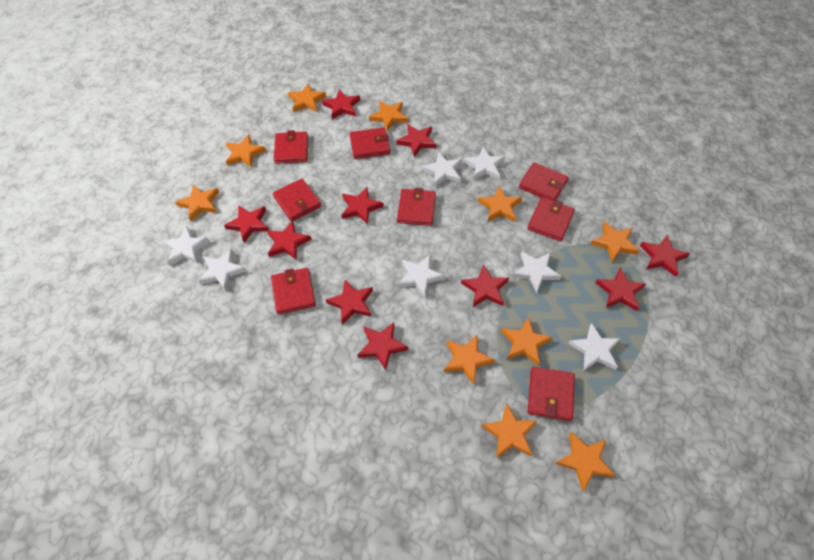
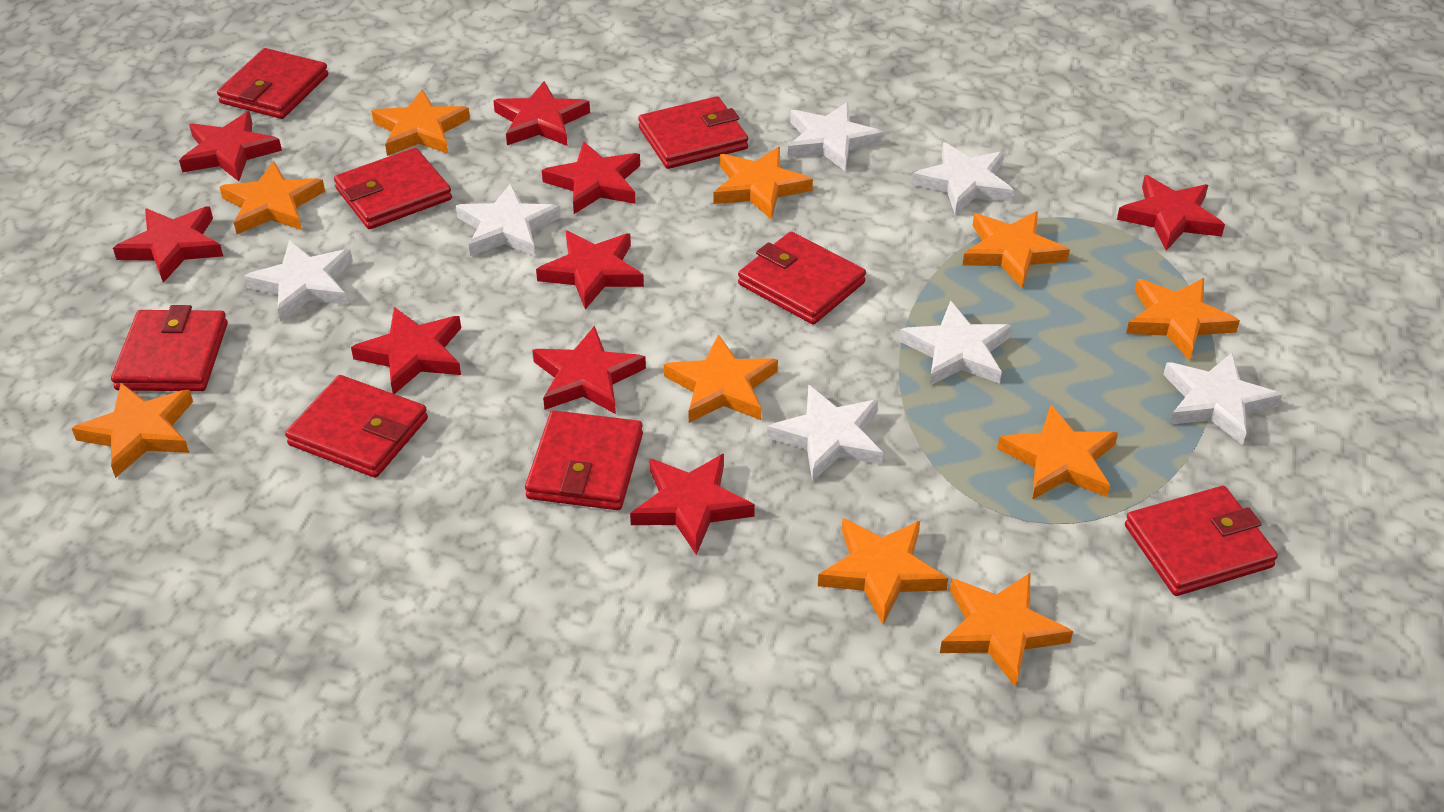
red star: [224,205,269,243] [267,221,312,260] [322,89,360,119] [326,280,373,325] [341,187,384,224] [357,322,408,370] [396,124,437,157] [461,264,509,307] [595,267,646,311] [640,235,690,277] = 10 -> [113,206,223,283] [179,112,282,181] [351,307,461,394] [493,81,590,146] [532,326,646,414] [536,230,644,309] [542,141,640,214] [630,454,755,555] [1117,175,1225,251] = 9

